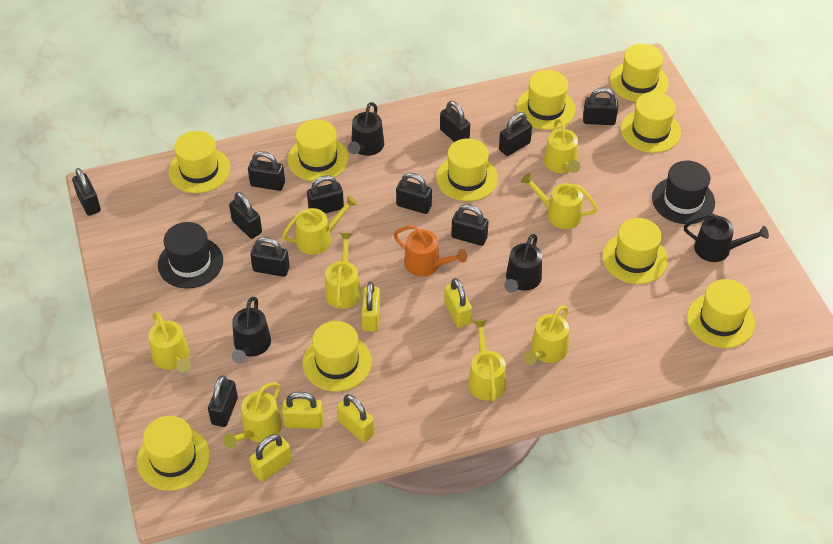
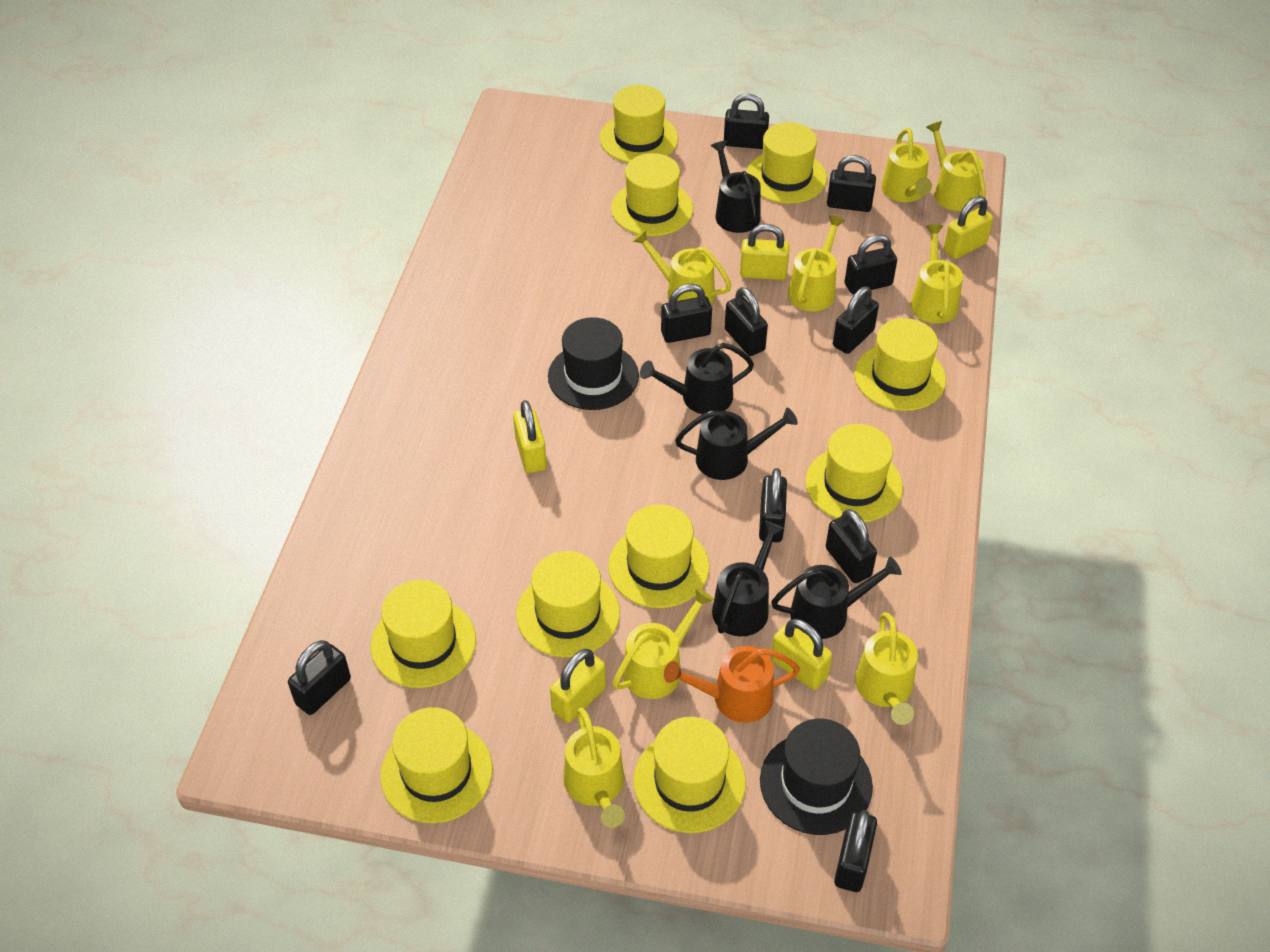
black padlock: [72,168,101,216] [208,375,238,427] [229,192,262,239] [248,151,285,191] [250,237,290,277] [307,175,344,213] [396,173,432,214] [440,101,470,142] [451,204,489,246] [499,112,532,156] [583,87,618,125] = 11 -> [288,640,351,715] [661,284,712,343] [724,94,769,149] [725,287,768,356] [759,468,787,542] [826,509,877,583] [827,155,876,212] [833,286,879,354] [834,810,877,892] [845,235,897,294] = 10
black watering can: [232,297,271,364] [348,102,384,156] [504,234,542,293] [684,213,769,262] = 4 -> [640,343,754,414] [675,408,798,480] [711,141,761,233] [712,521,784,637] [771,557,902,639] = 5

